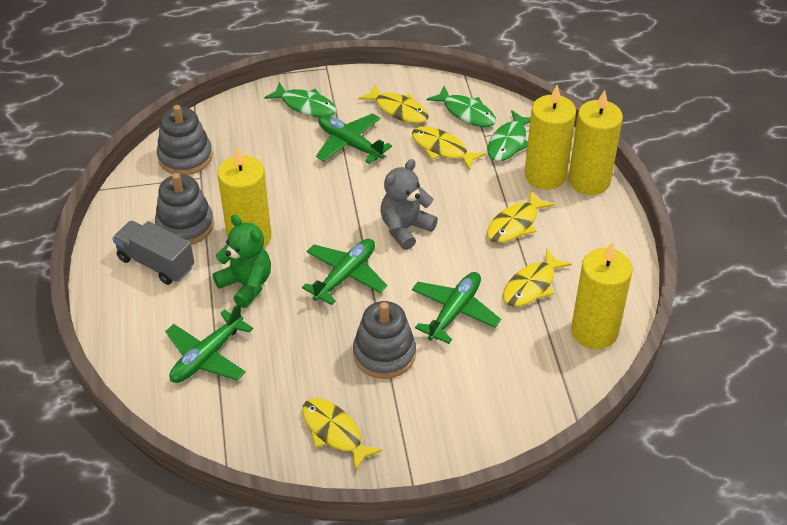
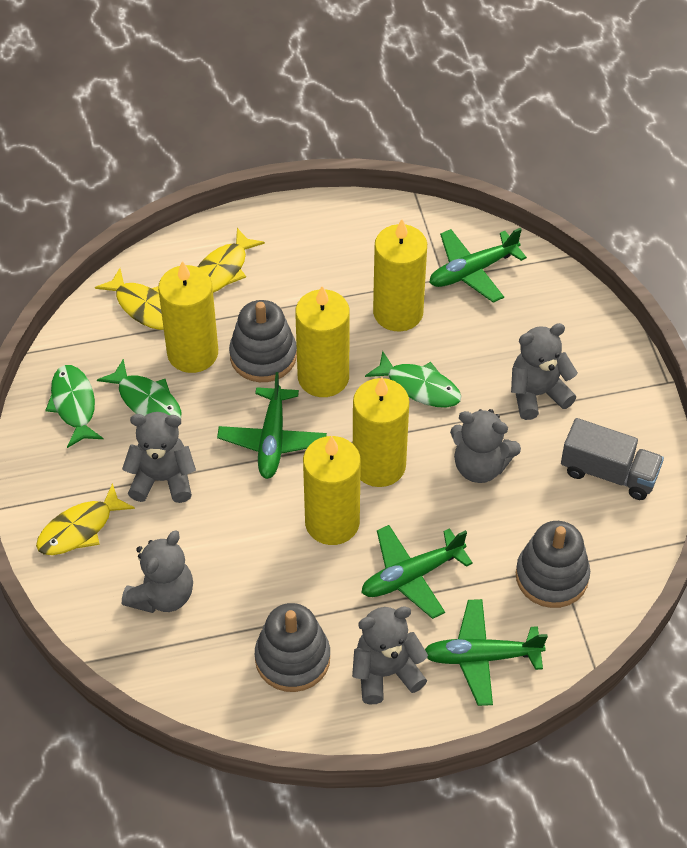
green teddy bear: [213,215,271,308] = 1 -> none = 0
grey teddy bear: [381,159,438,250] = 1 -> [122,412,196,503] [122,531,193,613] [352,606,428,704] [450,409,521,483] [511,323,578,420] = 5
yellow candle: [218,146,271,248] [524,85,576,190] [568,90,623,195] [571,242,633,349] = 4 -> [158,261,218,373] [295,286,350,397] [303,436,361,545] [353,377,409,487] [373,219,427,331] = 5
yellow fish: [302,398,383,471] [358,84,429,123] [412,126,486,171] [487,191,554,243] [503,248,572,307] = 5 -> [36,483,135,555] [95,268,164,330] [197,228,265,293] = 3

